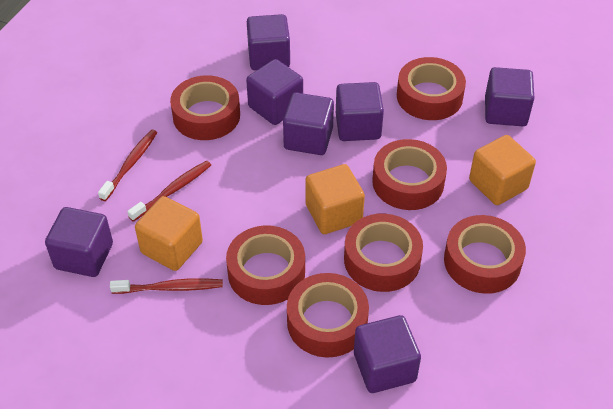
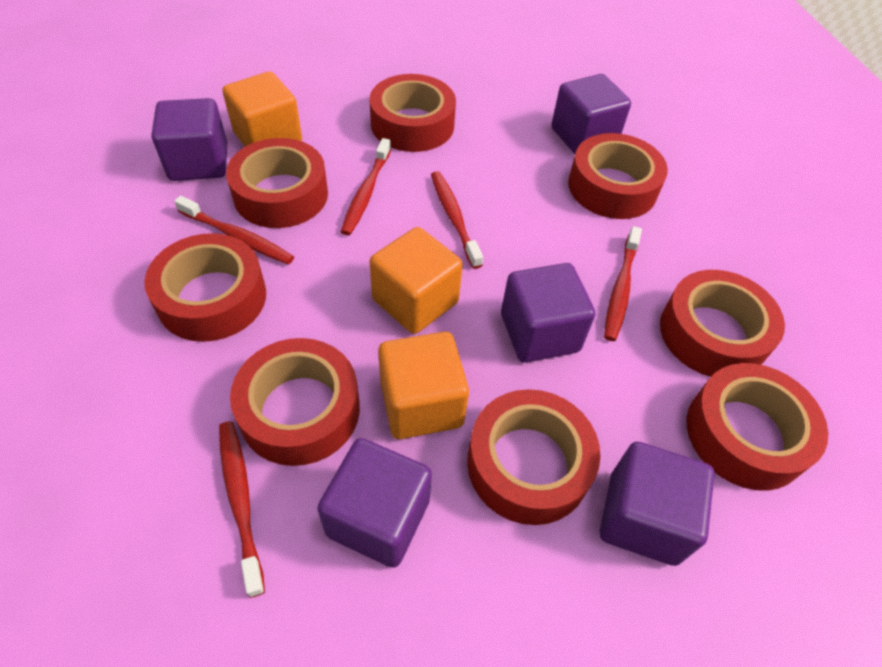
purple cube: [45,207,113,277] [246,59,303,125] [247,14,290,70] [283,93,334,155] [336,82,384,141] [354,315,421,393] [485,67,534,126] = 7 -> [151,98,227,181] [317,438,432,568] [501,263,595,363] [551,74,631,154] [600,442,715,566] = 5
red tape: [170,75,240,140] [226,225,305,305] [287,273,369,357] [344,214,423,292] [372,139,447,210] [397,57,466,120] [444,215,526,294] = 7 -> [144,233,266,342] [226,138,328,228] [230,338,360,466] [369,74,456,152] [467,389,601,525] [568,133,668,219] [660,270,785,377] [687,363,828,491] = 8
red toothbrush: [98,130,157,201] [110,278,223,294] [127,160,211,222] = 3 -> [174,196,294,264] [219,421,265,598] [341,138,391,235] [431,171,483,269] [604,226,642,341] = 5

